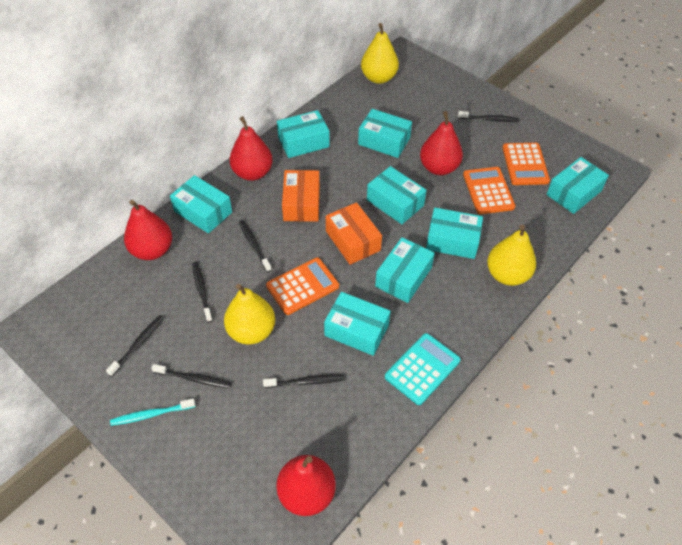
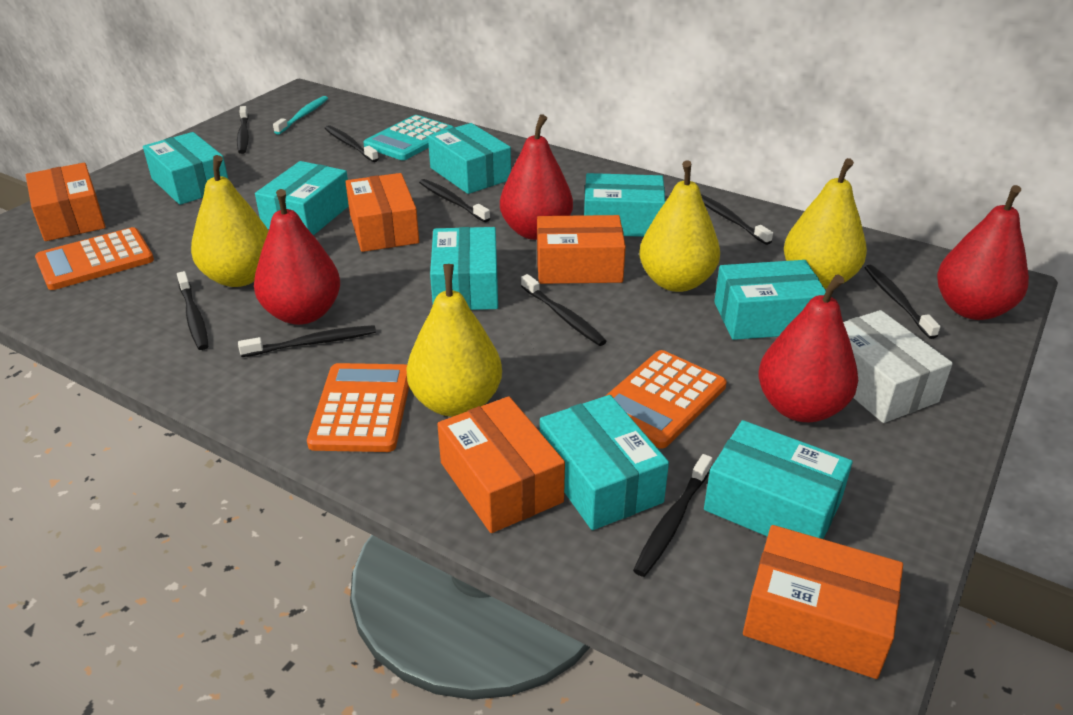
black toothbrush: [106,315,164,377] [151,364,232,388] [192,262,213,322] [239,220,272,272] [263,374,345,388] [458,111,520,122] = 6 -> [177,271,209,350] [237,106,249,154] [238,325,376,357] [324,125,379,162] [419,179,490,222] [521,274,607,346] [633,454,713,577] [701,194,773,245] [864,265,941,339] = 9
orange box: [282,170,320,222] [326,202,382,265] = 2 -> [26,163,106,241] [345,173,419,252] [437,396,565,533] [537,215,626,284] [743,525,903,679] = 5
white box: none = 0 -> [843,310,953,423] = 1
yellow pear: [224,284,275,345] [361,23,399,84] [487,224,536,286] = 3 -> [191,155,269,287] [406,264,502,417] [639,160,720,292] [784,158,867,289] = 4

